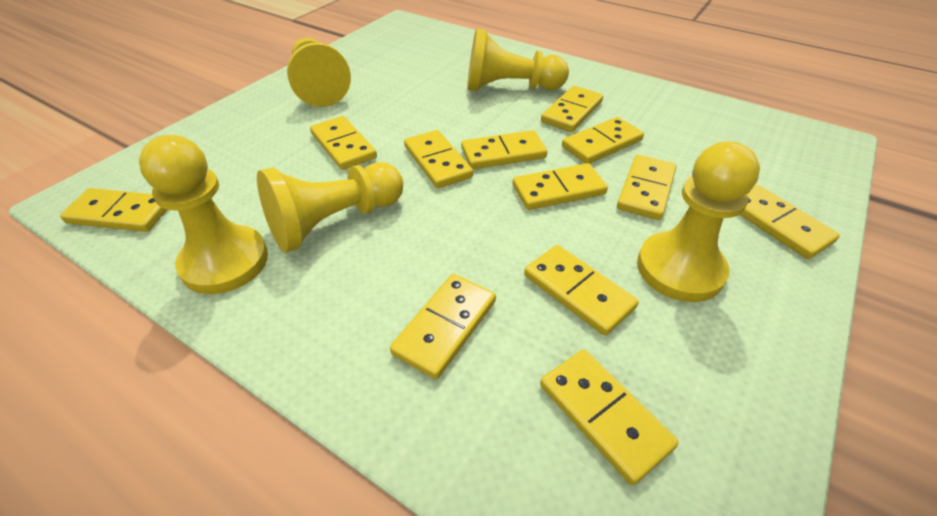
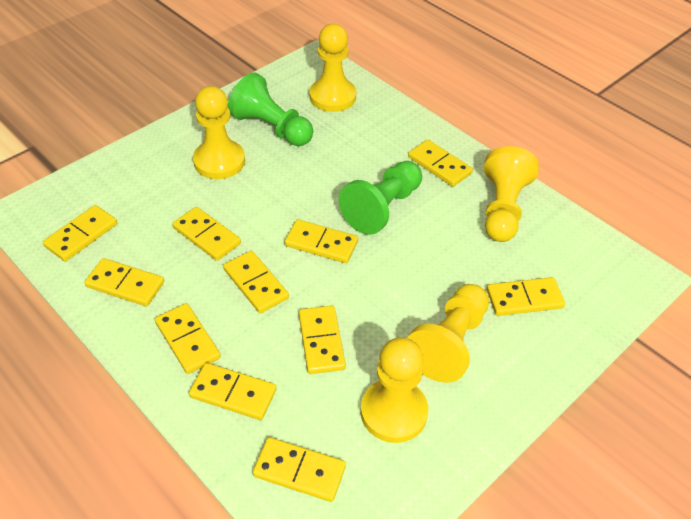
green pawn: none = 0 -> [228,72,313,146] [339,161,422,235] = 2
yellow domino: [60,188,167,232] [310,116,377,170] [390,274,496,379] [404,130,473,188] [461,130,547,169] [512,163,608,210] [524,245,639,336] [540,350,679,485] [541,86,603,132] [562,117,644,164] [617,155,676,220] [739,185,840,259] = 12 -> [43,205,117,261] [84,258,164,306] [155,303,221,374] [172,207,241,261] [189,363,277,420] [223,251,289,313] [253,437,346,502] [285,219,358,263] [299,306,346,374] [408,140,473,187] [487,277,565,316] = 11

